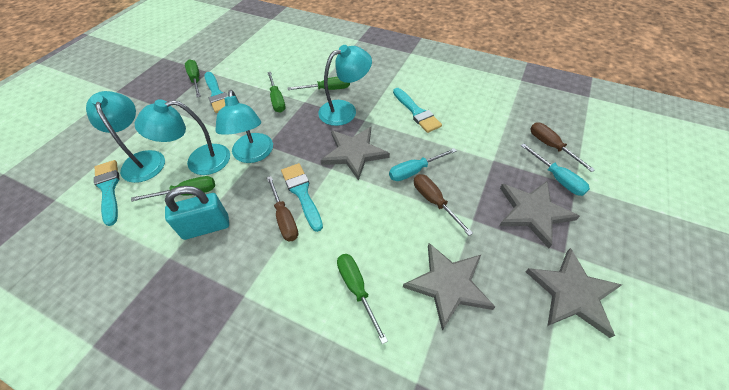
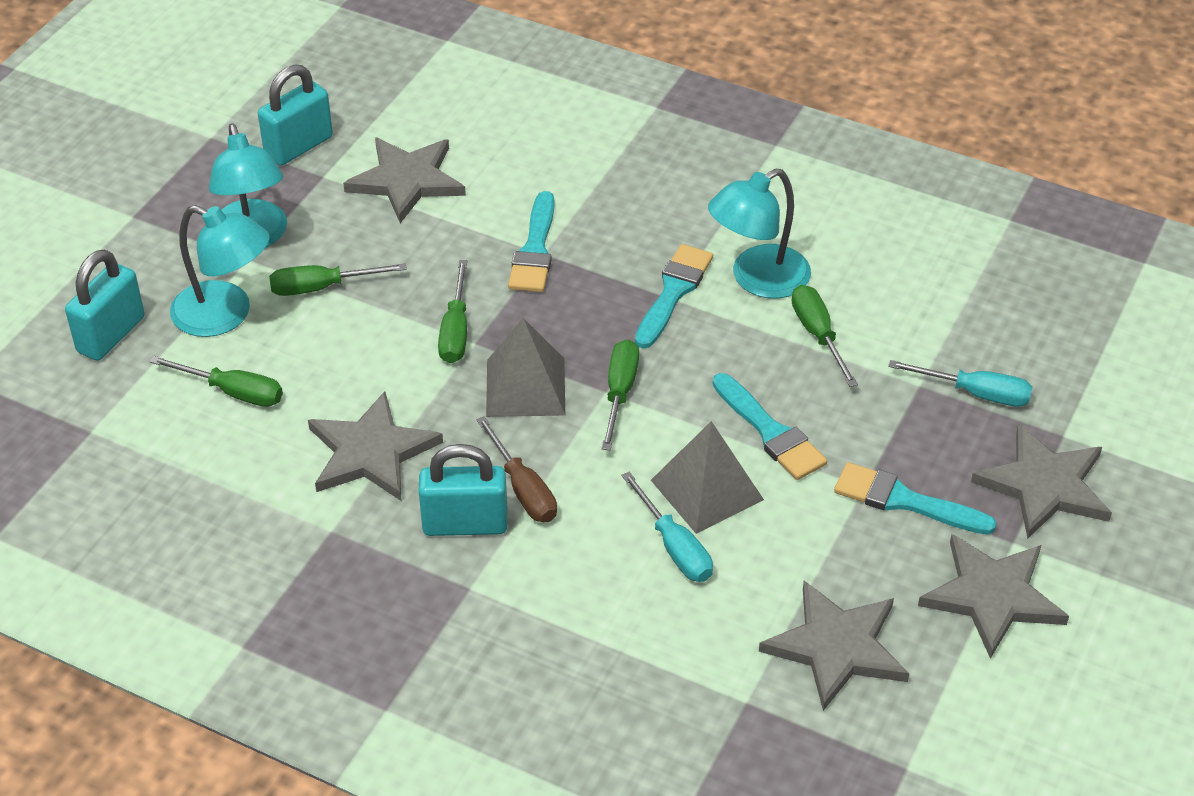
brown screwdriver: [267,176,298,241] [414,174,473,236] [530,122,595,172] = 3 -> [476,416,557,522] = 1
grey pyramid: none = 0 -> [486,318,565,417] [651,421,764,534] = 2
grey star: [321,127,390,181] [403,243,495,331] [499,181,580,249] [526,248,622,338] = 4 -> [308,391,443,501] [343,137,466,223] [759,581,909,711] [918,534,1069,659] [971,424,1112,538] = 5
turquoise lamp: [86,91,165,183] [135,99,230,175] [215,90,273,163] [318,45,372,126] = 4 -> [170,205,270,337] [209,123,287,248] [708,168,811,299] = 3
turquoise padlock: [165,186,229,240] = 1 -> [65,249,145,361] [258,64,333,166] [419,444,508,536] = 3

